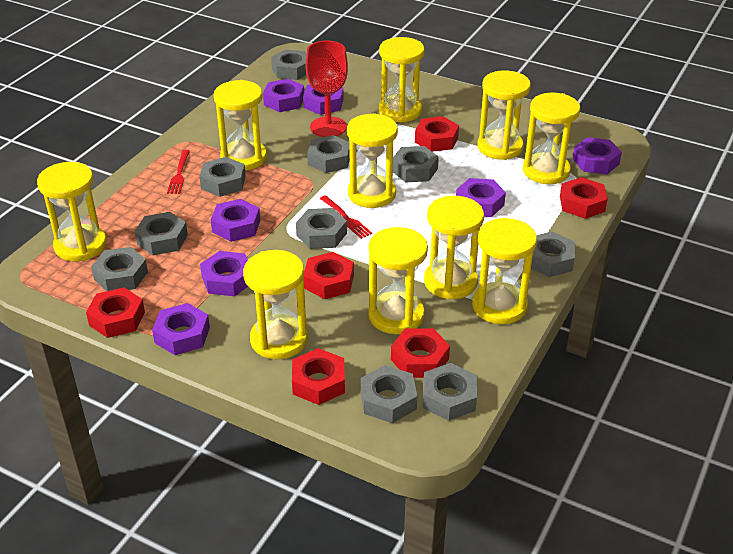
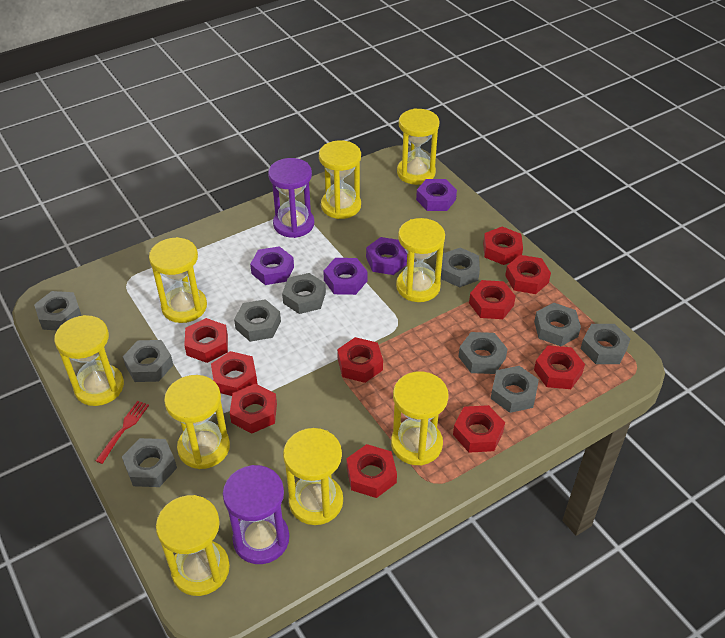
purple hourglass: none = 0 -> [223,465,289,564] [268,158,314,238] = 2
purple nut: [152,303,210,355] [200,251,248,296] [211,199,260,242] [263,79,304,112] [303,85,344,115] [456,178,506,217] [573,137,622,174] = 7 -> [250,246,294,285] [323,258,367,295] [366,237,407,275] [416,179,457,211] = 4
red fork: [167,150,190,194] [320,195,372,239] = 2 -> [96,401,149,464] = 1
red goblet: [306,41,348,137] = 1 -> none = 0
red nut: [86,287,145,338] [292,348,345,405] [304,252,354,299] [391,328,450,378] [415,116,459,152] [560,177,608,219] = 6 -> [184,318,228,363] [211,351,258,396] [230,384,277,433] [337,337,383,383] [346,444,397,498] [453,405,505,453] [469,280,516,319] [483,227,523,265] [505,255,551,294] [534,345,585,389] = 10
yellow hourglass: [37,162,107,262] [214,80,267,170] [243,250,308,359] [347,113,398,208] [368,227,428,334] [379,37,425,123] [424,196,484,299] [472,218,537,324] [477,70,531,160] [523,92,580,184] = 10 -> [54,315,124,406] [149,237,207,323] [156,495,230,596] [164,375,230,469] [283,428,343,525] [319,140,361,219] [391,372,449,466] [396,218,445,302] [397,108,439,185] = 9

